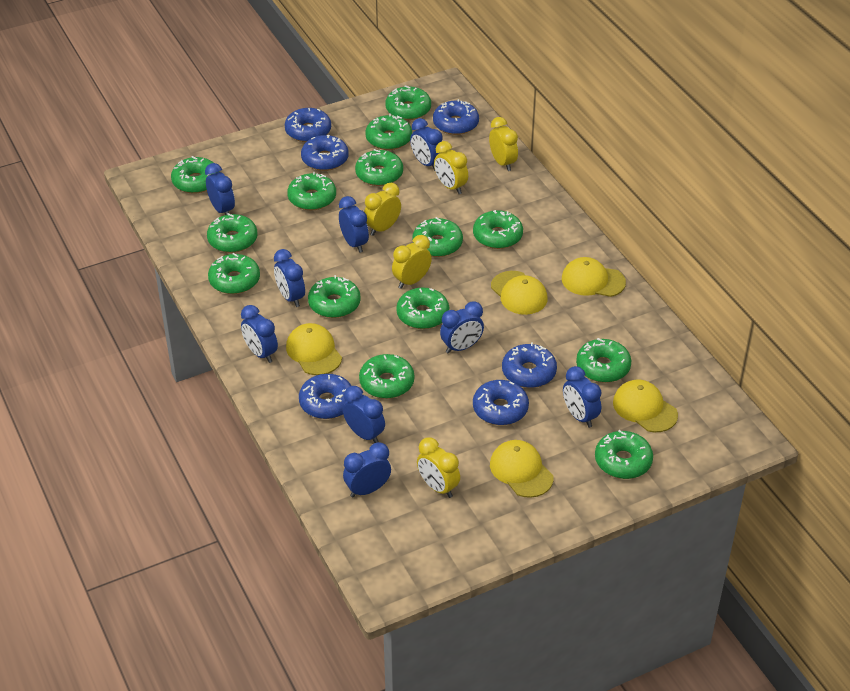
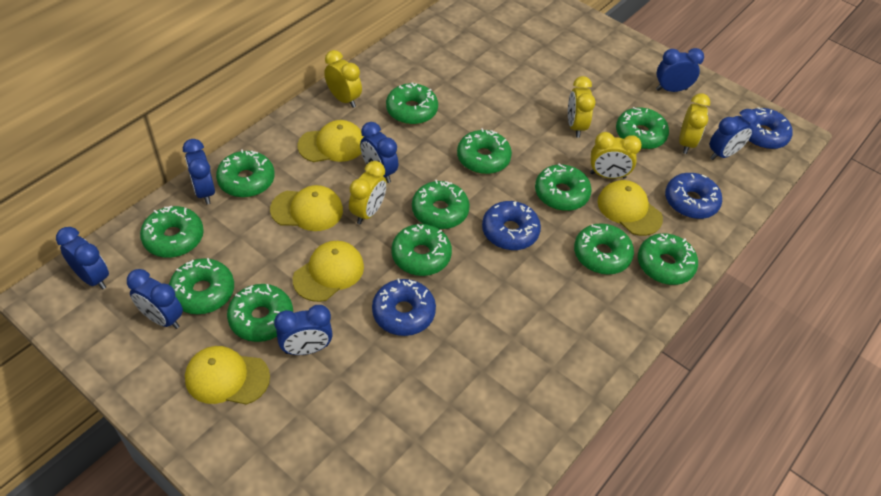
blue clock: [205,163,235,215] [241,305,278,363] [274,249,305,307] [339,196,369,253] [343,386,385,443] [343,442,391,498] [410,118,443,171] [440,301,484,354] [563,366,601,428] = 9 -> [56,227,109,290] [127,269,183,329] [183,139,215,204] [274,305,333,355] [360,122,398,183] [656,48,704,92] [710,109,758,160] = 7
blue donut: [285,108,331,142] [299,374,352,419] [301,135,349,171] [433,99,479,135] [473,380,529,425] [502,342,557,388] = 6 -> [372,278,436,336] [482,201,541,250] [665,173,722,219] [748,107,793,149] = 4
green donut: [171,156,217,194] [207,213,257,253] [208,253,260,294] [287,172,336,210] [308,275,361,318] [355,149,403,186] [359,354,414,399] [365,114,412,150] [386,85,431,120] [396,288,449,329] [412,217,463,257] [473,210,523,249] [576,338,631,383] [595,430,653,479] = 14 -> [140,206,204,258] [169,258,234,314] [216,149,275,198] [227,284,293,342] [386,83,438,125] [391,224,452,276] [412,180,470,229] [457,128,512,174] [535,163,592,211] [574,223,634,274] [616,107,669,149] [638,233,698,285] = 12

